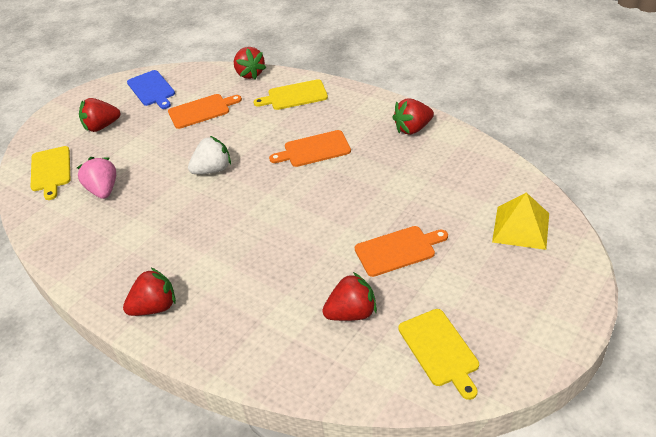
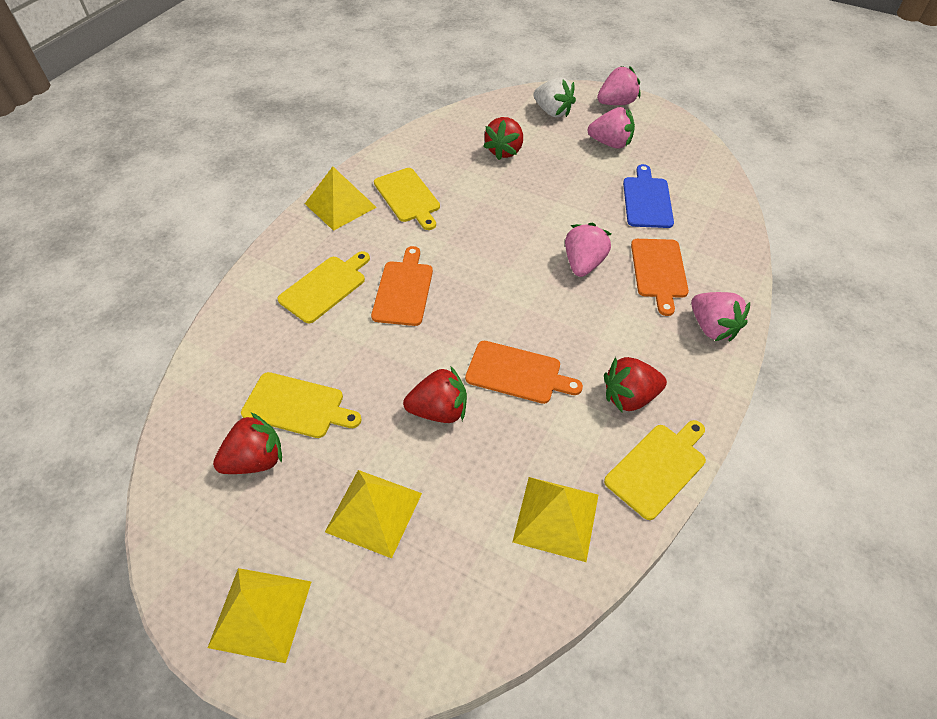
pink strawberry: [77,157,116,199] = 1 -> [565,223,611,277] [587,107,635,149] [597,66,640,105] [691,292,750,342] = 4
red strawberry: [79,98,120,132] [123,267,176,316] [234,47,266,80] [322,272,377,321] [392,99,434,135] = 5 -> [213,413,282,474] [403,366,467,423] [483,117,523,160] [604,357,667,412] = 4
yellow cutting board: [31,146,70,200] [254,79,328,110] [398,309,479,400] = 3 -> [241,372,362,438] [277,251,370,323] [374,168,440,230] [604,420,706,520] = 4
yellow pyramid: [492,192,549,250] = 1 -> [208,568,311,663] [305,166,377,231] [325,470,422,559] [512,477,598,562] = 4

